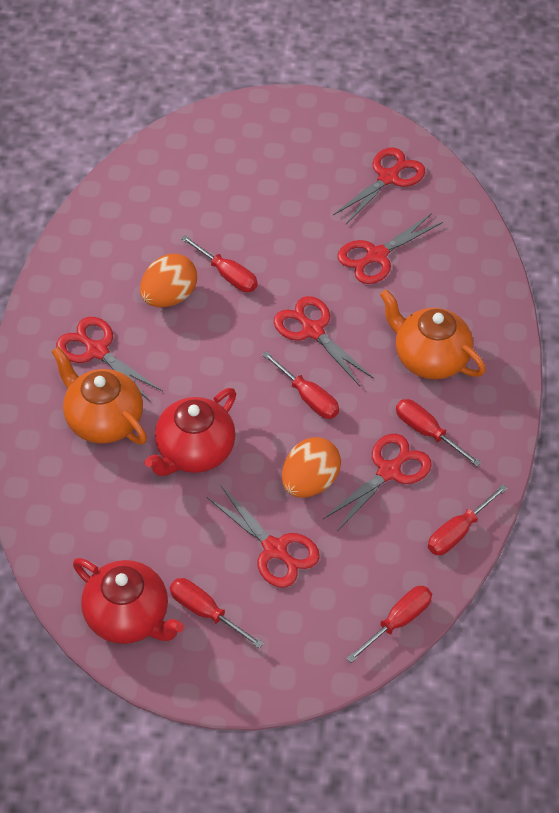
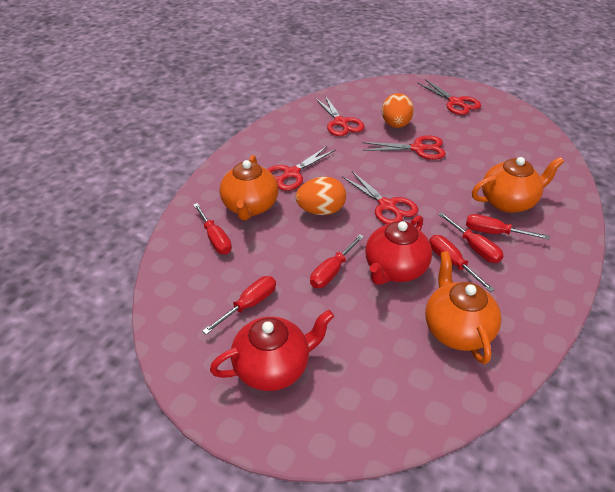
orange teapot: [51,347,147,444] [380,289,486,380] = 2 -> [220,155,278,220] [425,251,502,364] [472,157,564,213] = 3
red scissors: [56,317,163,401] [207,486,319,588] [274,296,374,386] [323,434,432,531] [333,148,425,224] [337,213,443,284] = 6 -> [267,146,335,191] [315,96,365,136] [342,171,418,225] [362,135,446,160] [417,79,481,115] = 5

